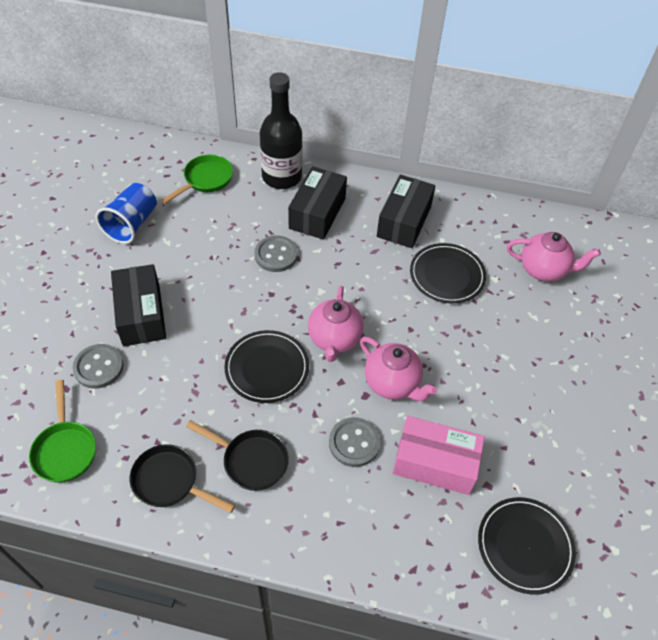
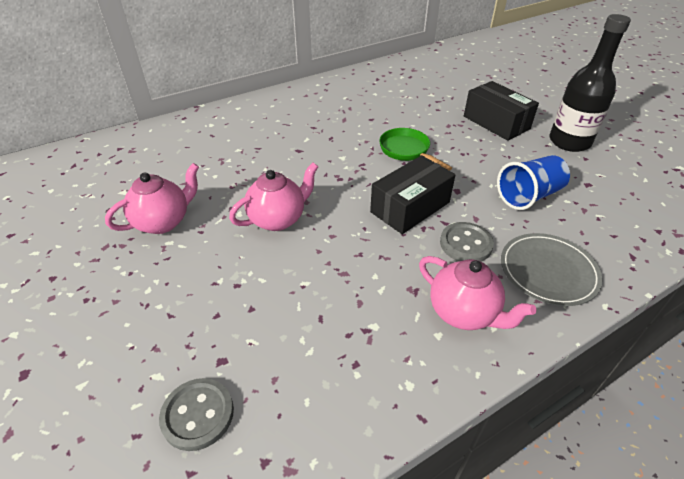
black box: [111,264,166,346] [288,166,347,240] [377,174,436,248] = 3 -> [370,155,455,234] [464,81,539,141] = 2
black pan: [130,444,235,513] [186,420,289,491] = 2 -> none = 0
black plate: [224,330,309,403] [410,243,486,303] [478,497,576,595] = 3 -> none = 0
green pan: [29,380,96,483] [161,155,233,204] = 2 -> [379,128,452,171] = 1
grey button: [72,344,124,389] [254,235,298,272] [329,417,380,467] = 3 -> [159,378,234,451] [440,222,494,262] = 2
grey plate: none = 0 -> [501,233,603,306] = 1
pink box: [393,416,485,495] = 1 -> none = 0

